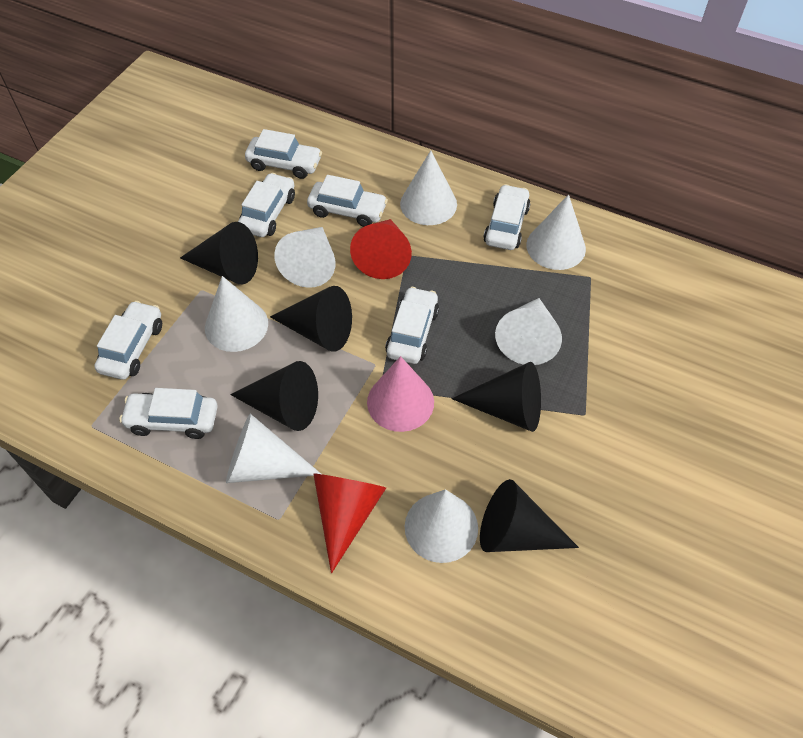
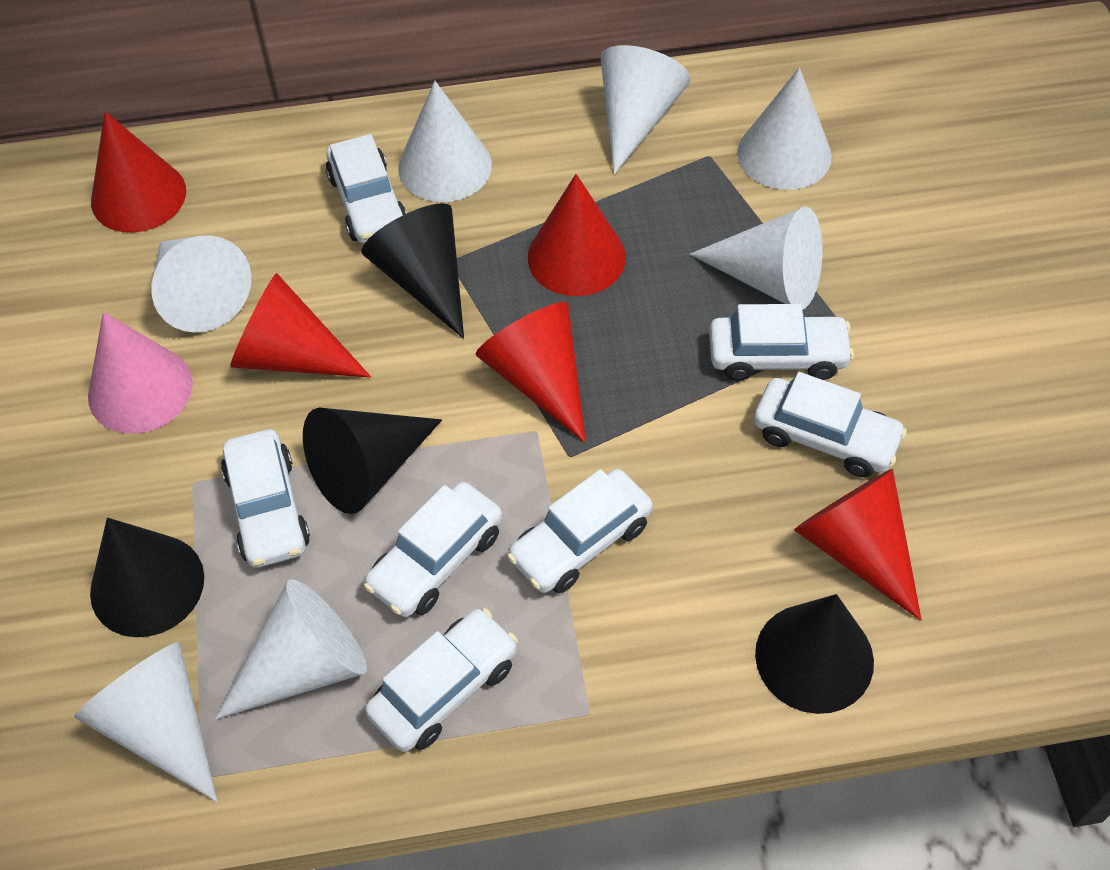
black cone: [180,222,258,284] [230,361,318,431] [270,286,352,352] [452,362,541,432] [480,479,579,552] = 5 -> [90,518,204,637] [303,408,442,514] [361,203,464,339] [755,594,874,714] = 4
red cone: [313,473,386,573] [350,219,412,279] = 2 -> [91,111,186,233] [230,273,371,378] [476,302,586,443] [527,174,626,296] [794,469,922,621] = 5

